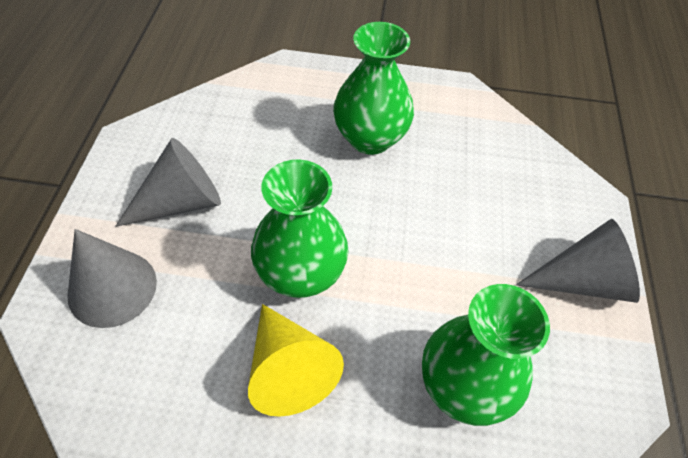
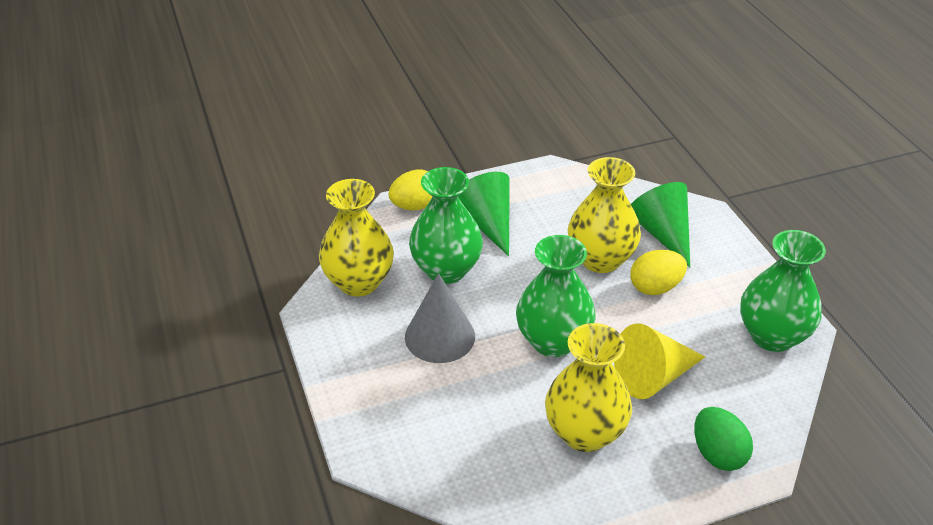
green cone: none = 0 -> [458,172,510,256] [631,182,690,268] = 2
green egg: none = 0 -> [694,407,753,471] = 1
grey cone: [67,229,157,328] [115,138,221,227] [516,219,640,303] = 3 -> [405,273,475,363] = 1
yellow egg: none = 0 -> [389,169,432,210] [630,250,687,295] = 2
yellow vase: none = 0 -> [319,179,394,297] [545,323,632,452] [568,157,641,273] = 3

